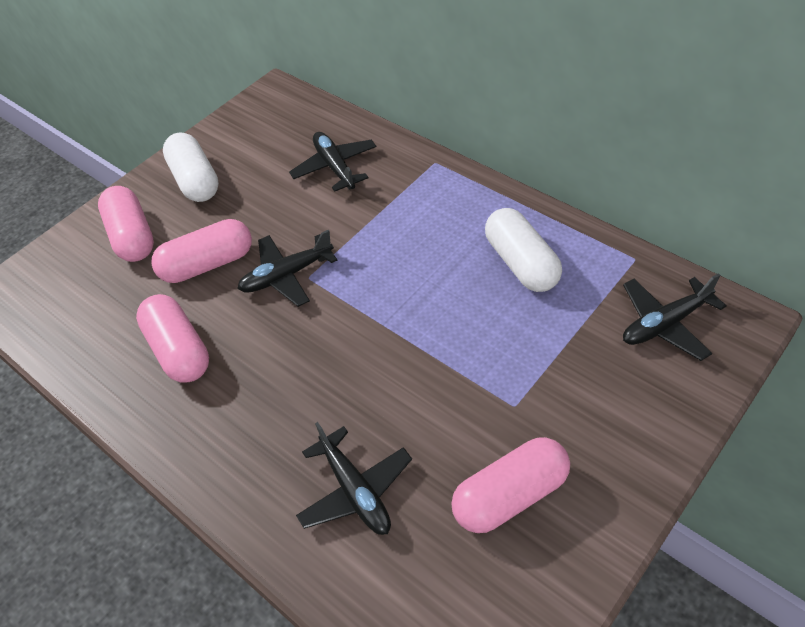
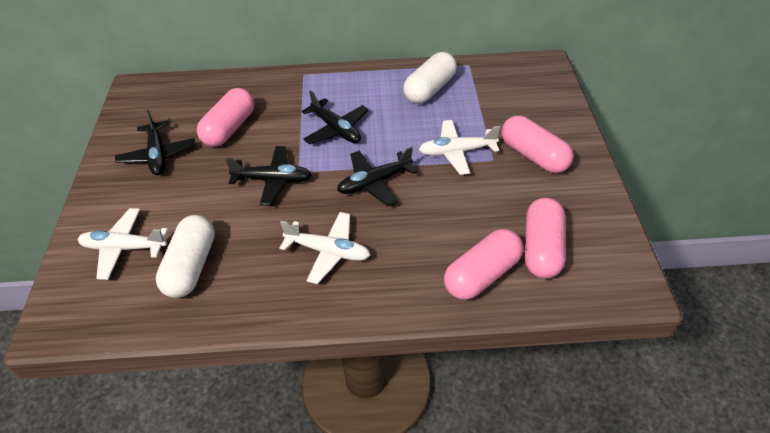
white plane: none = 0 -> [78,208,168,280] [280,212,370,284] [419,120,500,175] = 3

